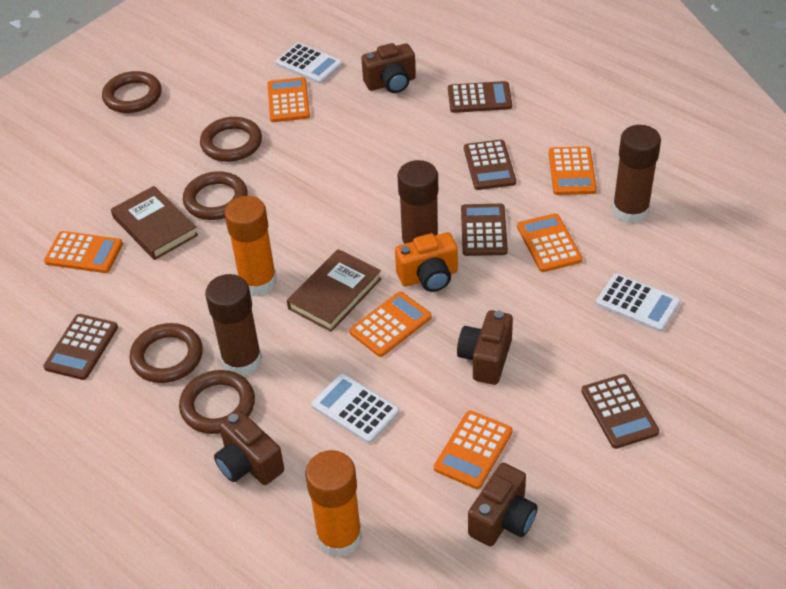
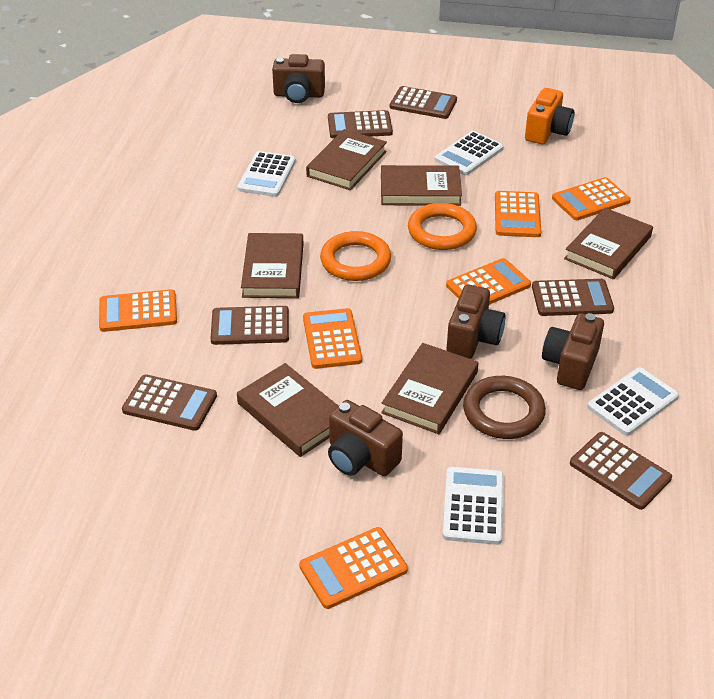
brown book: [111,186,198,260] [287,249,381,332] = 2 -> [237,363,338,457] [241,233,303,298] [306,129,387,190] [381,165,462,206] [381,343,478,434] [564,208,653,279] = 6
brown calculator: [43,314,118,380] [448,81,512,113] [461,204,508,256] [464,139,516,190] [581,374,659,449] = 5 -> [122,374,217,431] [211,306,289,345] [328,110,393,138] [390,86,457,119] [532,279,614,316] [570,432,672,510] = 6
brown glue stick: [205,274,262,376] [397,160,438,244] [612,125,661,224] = 3 -> none = 0
brown ring: [102,71,161,113] [129,323,203,383] [179,370,255,434] [183,171,248,220] [200,117,262,162] = 5 -> [463,376,546,439] = 1
orange glue stick: [225,196,277,296] [305,450,362,557] = 2 -> none = 0
orange ring: none = 0 -> [320,231,391,281] [408,203,477,250] = 2
white calculator: [275,43,343,84] [311,374,400,443] [596,273,681,332] = 3 -> [237,151,296,197] [435,131,504,175] [442,467,504,545] [587,367,679,436] = 4

